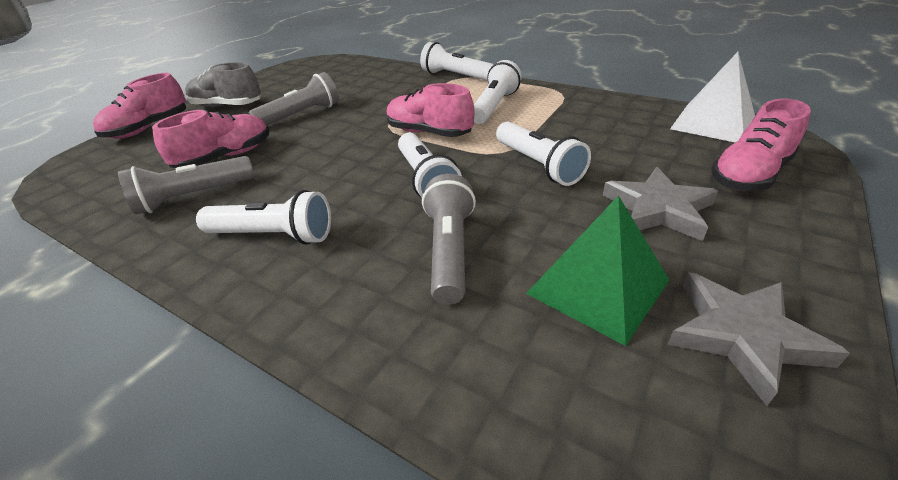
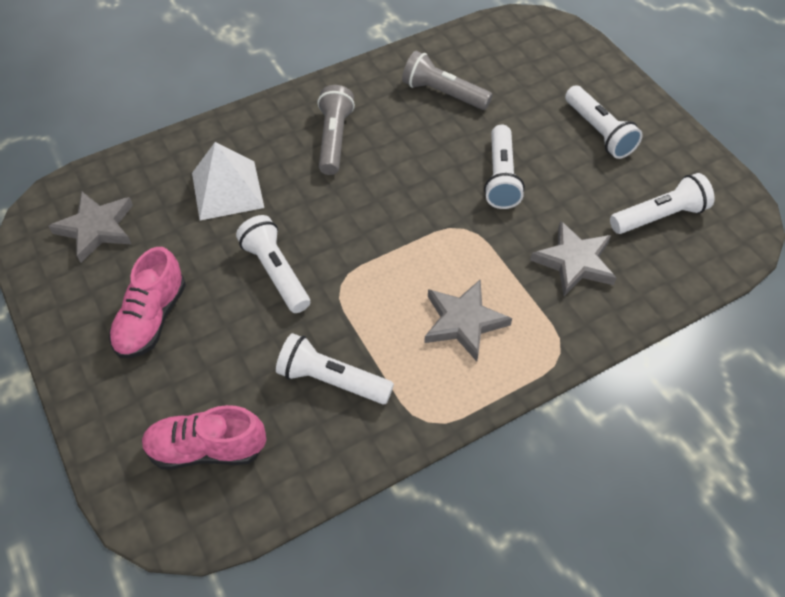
green pyramid: [526,195,669,346] = 1 -> none = 0
grey flashlight: [118,156,255,215] [249,72,339,125] [422,174,476,305] = 3 -> [317,85,355,175] [402,51,493,110] = 2
grey shoe: [185,62,261,107] = 1 -> none = 0
grey star: [603,167,718,241] [667,272,850,406] = 2 -> [48,192,133,263] [424,279,512,361] [530,221,616,296] = 3
pink shoe: [93,73,186,139] [152,110,269,168] [387,83,475,137] [711,99,811,191] = 4 -> [109,247,186,358] [142,405,266,469] = 2

